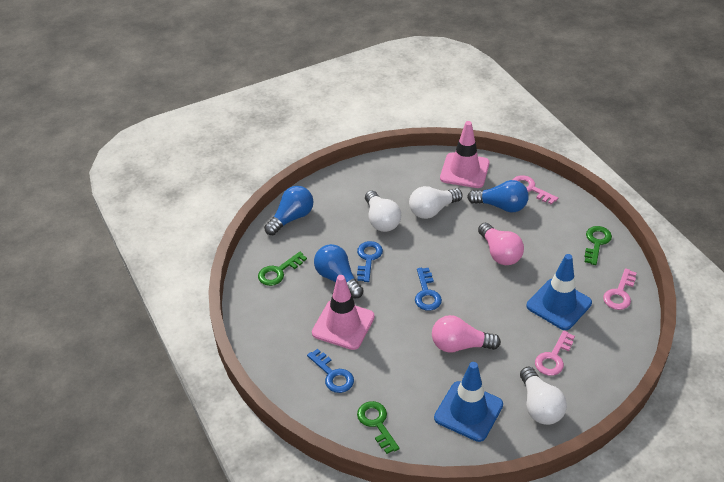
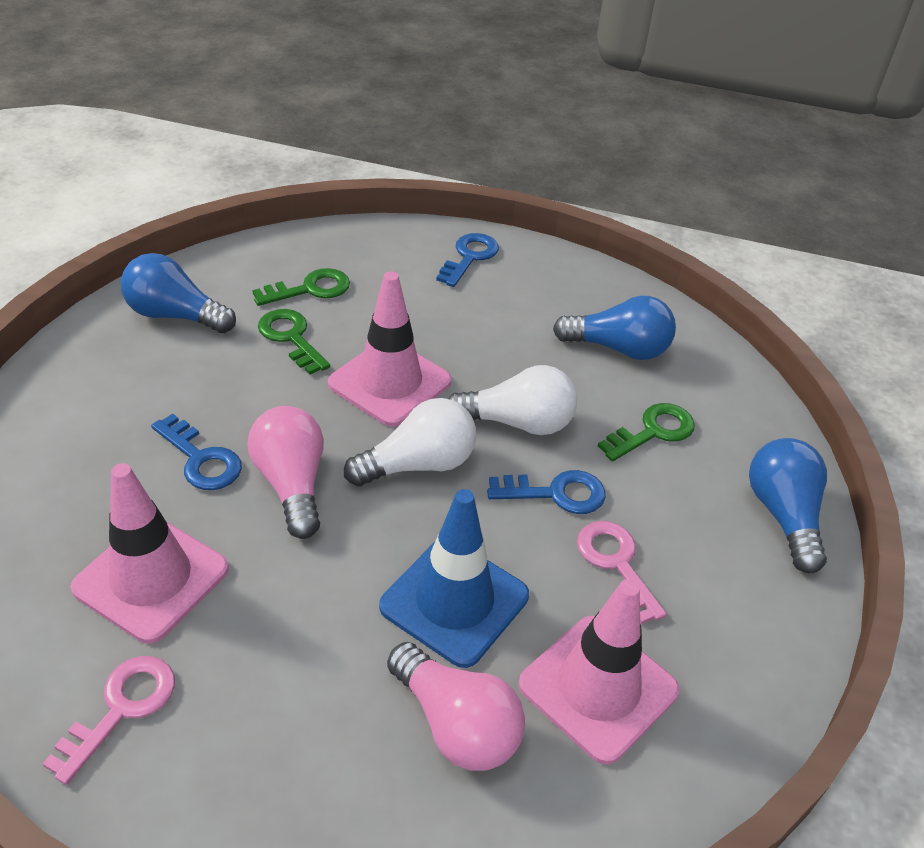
blue traffic cone: [434,362,503,442] [527,254,592,330] = 2 -> [379,489,529,668] = 1
pink key: [513,175,558,205] [535,330,575,376] [603,268,636,310] = 3 -> [43,656,175,785] [577,521,667,624] = 2
pink traffic cone: [312,275,375,350] [440,121,490,188] = 2 -> [70,463,229,643] [328,271,452,427] [518,579,679,765] = 3
white light bulb: [365,191,401,232] [409,186,462,219] [520,367,567,425] = 3 -> [344,398,476,487] [448,365,577,435] = 2

